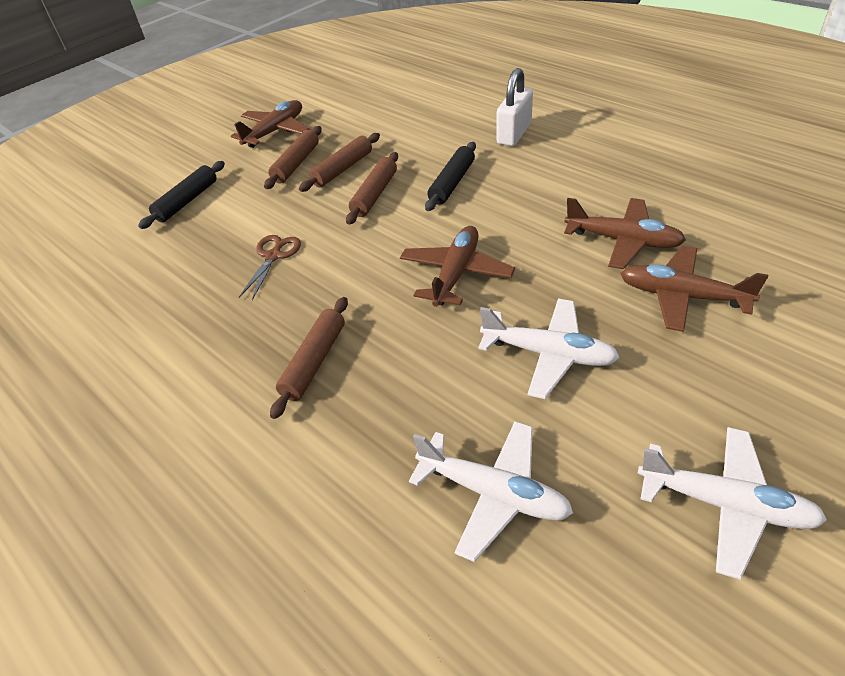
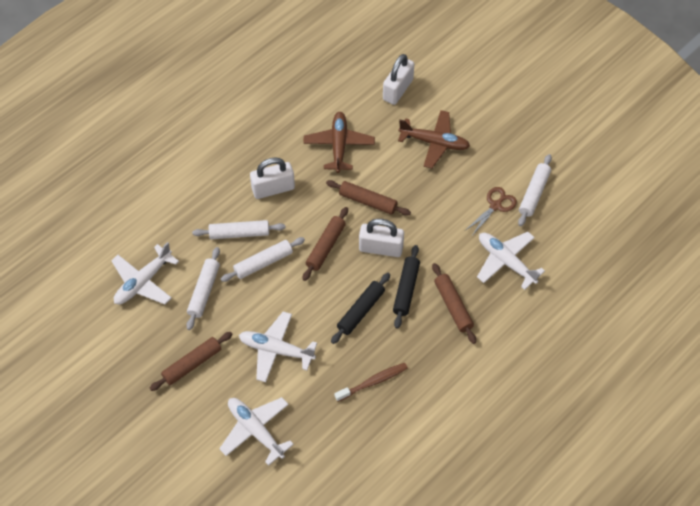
brown plane: [231,100,310,148] [400,226,515,307] [564,198,686,270] [620,246,768,332] = 4 -> [303,112,375,173] [398,110,470,169] = 2
brown toothbrush: none = 0 -> [335,363,408,402] = 1
white padlock: [496,68,533,146] = 1 -> [250,157,295,199] [359,219,404,257] [383,54,414,105] = 3
white plane: [409,421,573,562] [478,298,620,399] [637,427,827,580] = 3 -> [111,242,179,304] [219,397,294,466] [239,312,317,382] [477,232,545,290] = 4
white rolling pin: none = 0 -> [186,247,220,330] [192,220,285,239] [221,237,305,282] [518,154,552,226] = 4

